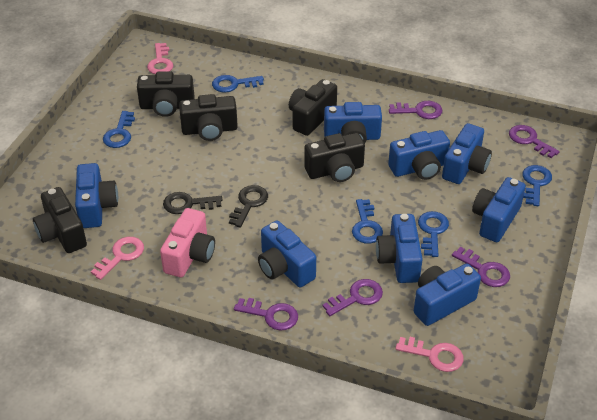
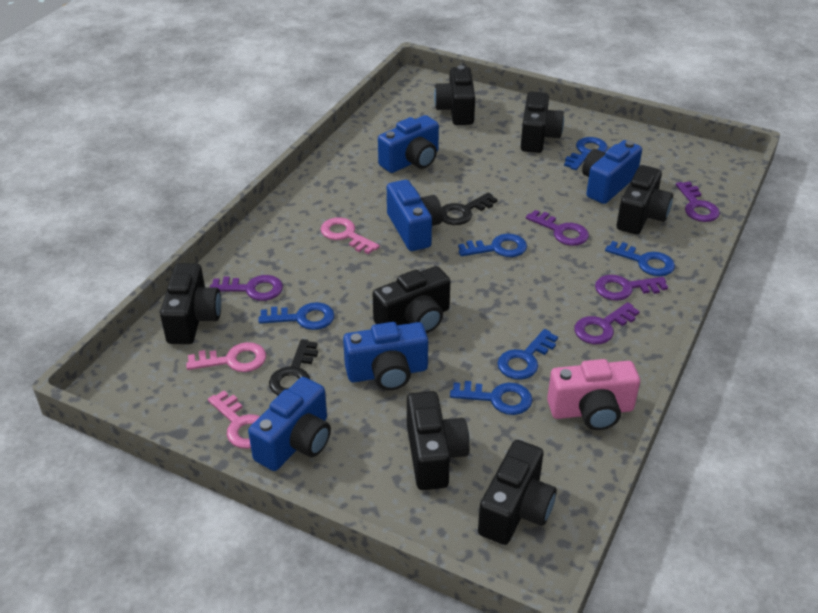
black camera: [33,187,87,253] [137,71,195,117] [179,94,238,141] [289,79,337,136] [304,133,365,182] = 5 -> [160,263,221,344] [372,266,450,333] [407,391,470,490] [434,65,475,125] [478,440,557,545] [521,92,564,153] [617,165,673,234] = 7
blue camera: [75,163,118,228] [258,221,316,288] [324,102,382,143] [376,214,423,283] [388,130,450,180] [414,263,481,326] [442,123,492,184] [472,177,526,242] = 8 -> [248,377,331,471] [343,322,428,391] [378,115,439,173] [387,180,443,251] [582,140,642,204] = 5
blue key: [103,111,135,148] [212,75,264,93] [352,199,383,244] [418,211,449,257] [522,165,552,206] = 5 -> [258,302,335,330] [450,381,533,415] [458,234,527,257] [497,329,558,380] [564,137,608,170] [605,241,675,276] = 6

